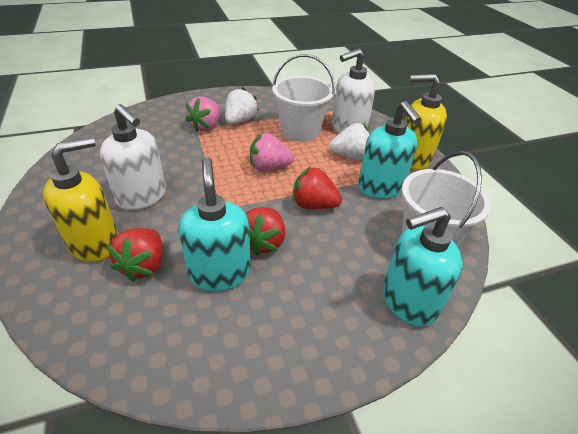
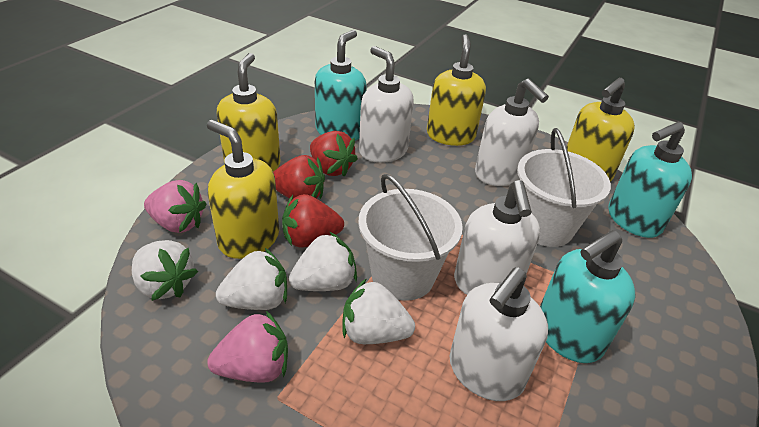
white soap dispenser: [100,104,166,210] [332,48,375,133] = 2 -> [359,46,413,163] [449,267,548,401] [454,180,540,295] [475,79,549,186] = 4
white strawberry: [225,87,259,124] [329,123,371,160] = 2 -> [132,240,198,301] [216,248,287,310] [289,232,357,291] [343,278,415,344] = 4
yellow soap dispenser: [43,137,118,262] [405,74,447,170] = 2 -> [207,120,279,259] [216,53,280,172] [427,34,486,146] [567,78,635,182] = 4

